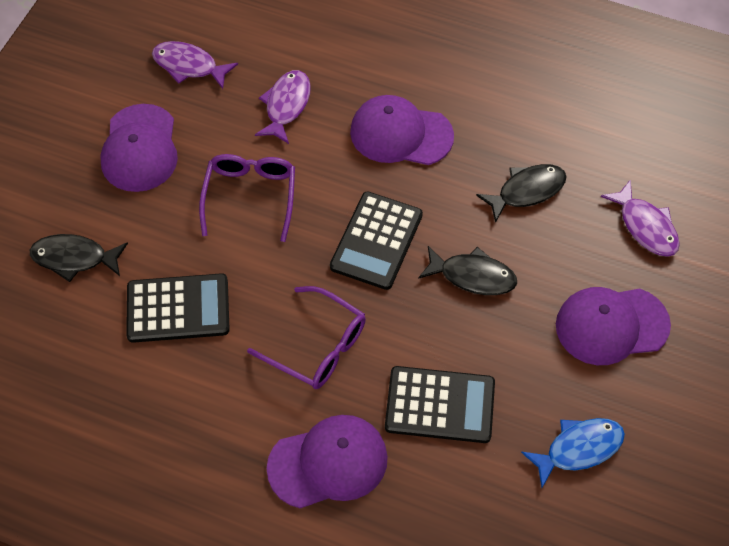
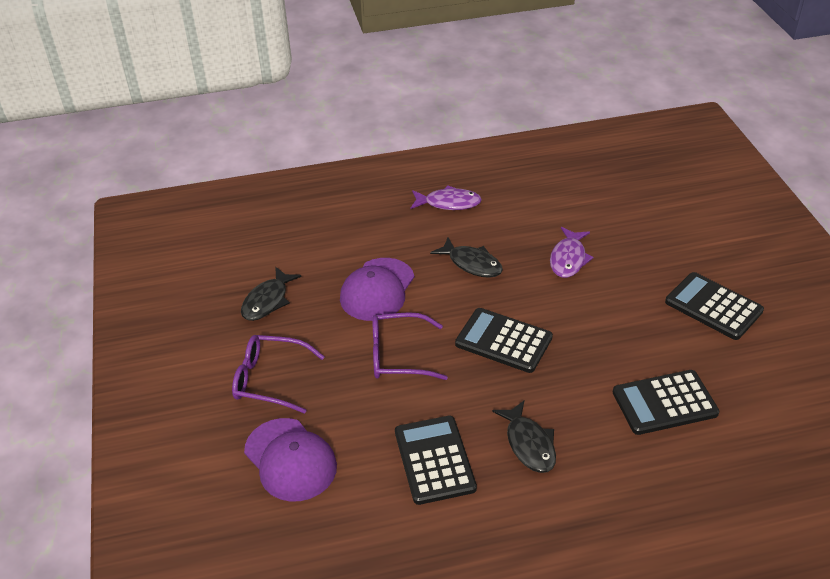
black calculator: [126,273,230,343] [330,192,423,290] [385,366,495,443] = 3 -> [395,416,477,505] [455,308,553,373] [613,370,719,435] [665,272,764,340] = 4
blue fish: [521,418,625,488] = 1 -> none = 0
purple cap: [100,104,178,192] [267,415,388,508] [350,95,454,165] [556,287,671,365] = 4 -> [244,418,337,502] [340,258,414,321] = 2
purple fish: [152,41,238,89] [255,70,311,144] [601,179,680,257] = 3 -> [411,185,482,210] [550,227,594,278] = 2

